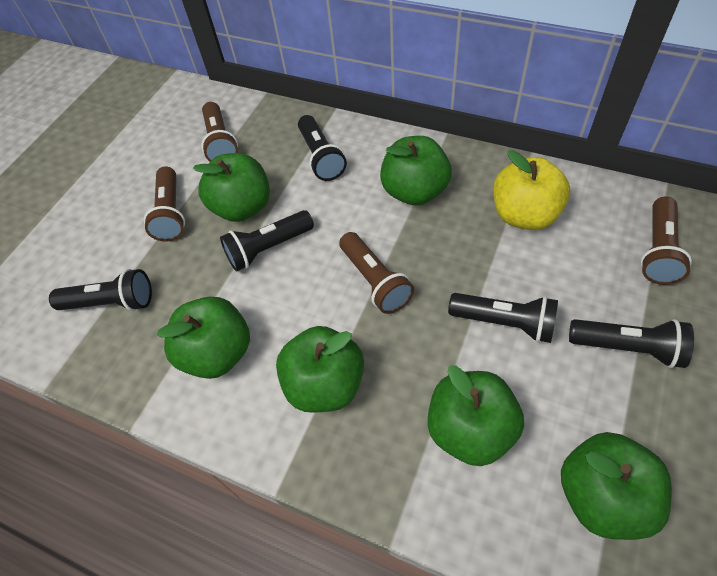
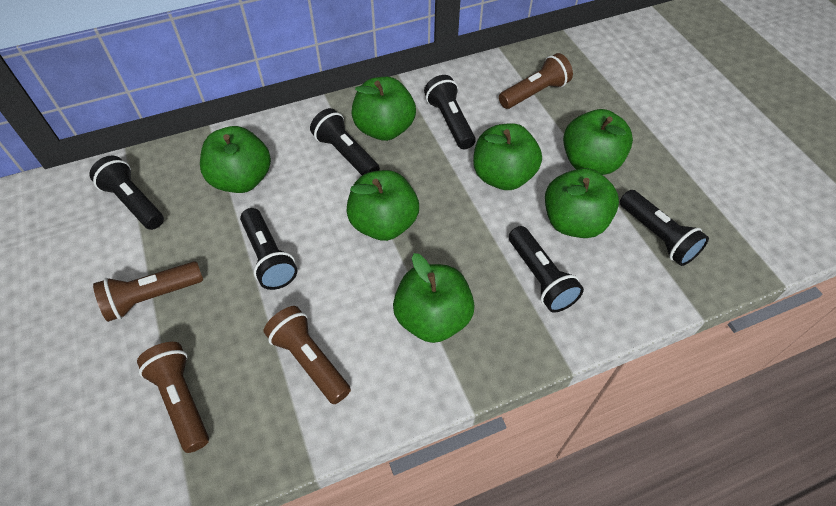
black flashlight: [49,269,152,311] [220,210,314,271] [298,115,347,181] [448,293,558,343] [569,319,694,368] = 5 -> [89,156,164,230] [240,208,297,290] [310,108,380,175] [424,75,476,149] [509,226,584,312] [620,190,709,266] = 6
green apple: [157,297,250,379] [193,153,270,222] [276,326,364,413] [380,136,452,206] [427,366,524,466] [561,432,672,540] = 6 -> [200,126,271,193] [346,170,419,241] [352,77,416,141] [393,253,475,343] [473,123,542,190] [545,168,619,238] [563,109,633,175] = 7
yellow apple: [493,150,570,230] = 1 -> none = 0

